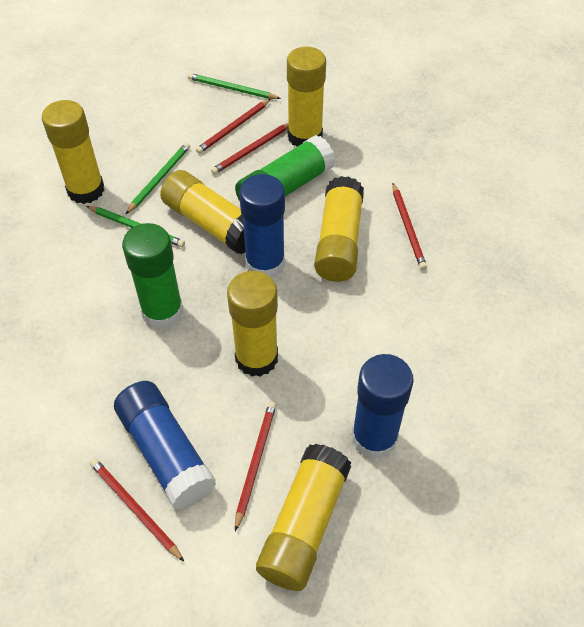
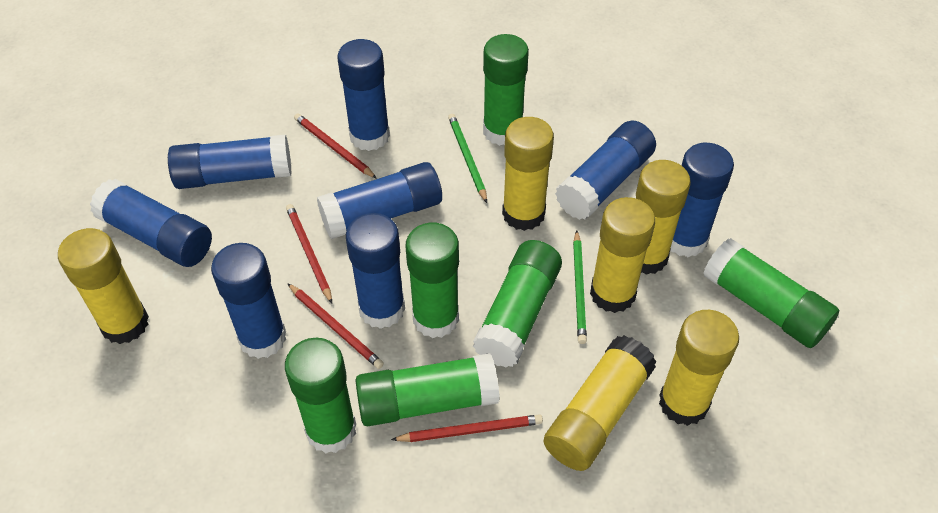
blue glue stick: [114,381,216,510] [239,174,285,278] [352,354,413,459] = 3 -> [90,179,212,267] [168,135,292,189] [211,243,286,359] [317,162,442,239] [337,39,390,151] [346,213,405,329] [555,121,656,220] [671,143,734,257] = 8
green glue stick: [122,223,183,329] [235,135,335,201] = 2 -> [285,338,356,454] [356,353,499,426] [406,223,459,338] [473,240,562,367] [483,34,529,146] [703,238,839,348] = 6
green pencil: [86,206,185,247] [126,142,190,214] [188,73,281,99] = 3 -> [448,114,487,203] [573,230,587,344] = 2
red pencil: [90,458,184,562] [196,99,271,154] [211,123,288,174] [235,401,276,531] [392,183,427,270] = 5 -> [286,204,332,304] [287,283,384,369] [294,113,377,179] [391,414,543,442] = 4

